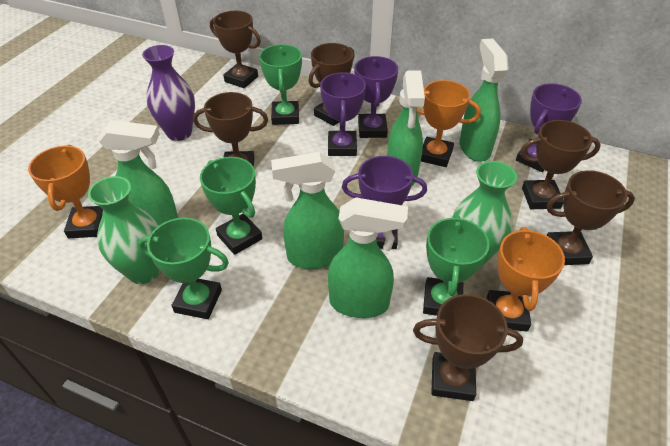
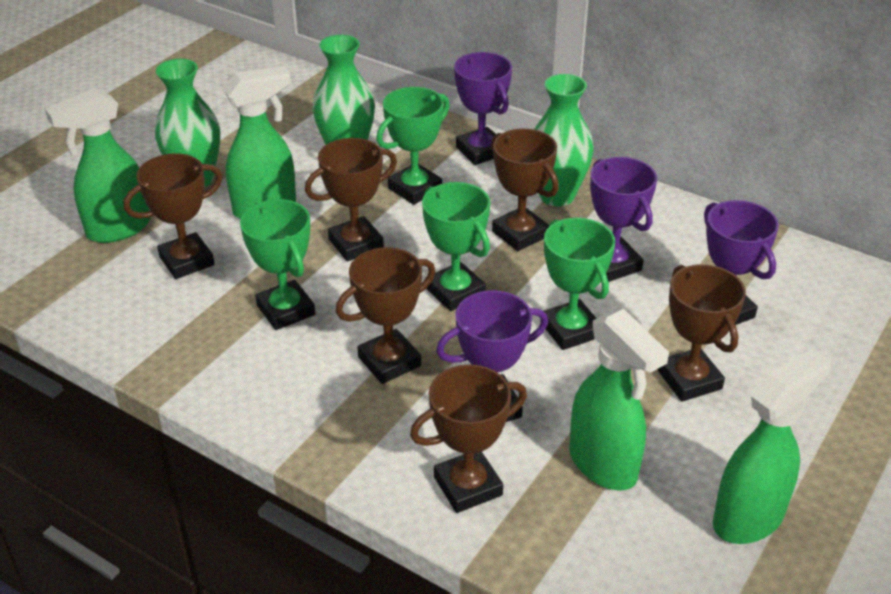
green spray bottle: [97,120,178,225] [271,152,344,269] [328,197,408,318] [387,70,425,186] [459,39,509,162] = 5 -> [45,88,150,243] [223,66,296,219] [569,309,669,491] [713,349,831,544] = 4
green vase: [88,176,160,284] [453,161,517,267] = 2 -> [155,59,220,187] [313,35,375,145] [534,74,594,206] = 3
orange trophy: [28,145,103,238] [417,80,481,167] [487,227,565,331] = 3 -> none = 0
purple vase: [142,45,195,141] = 1 -> none = 0

